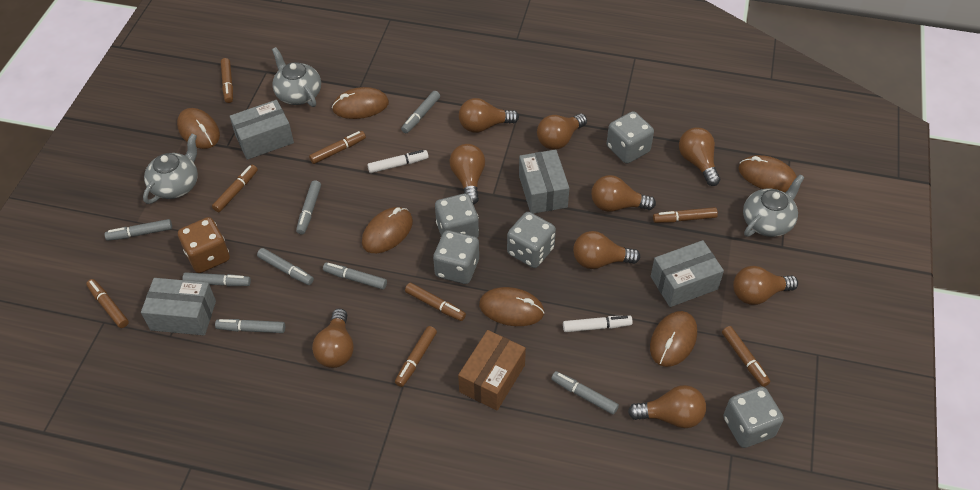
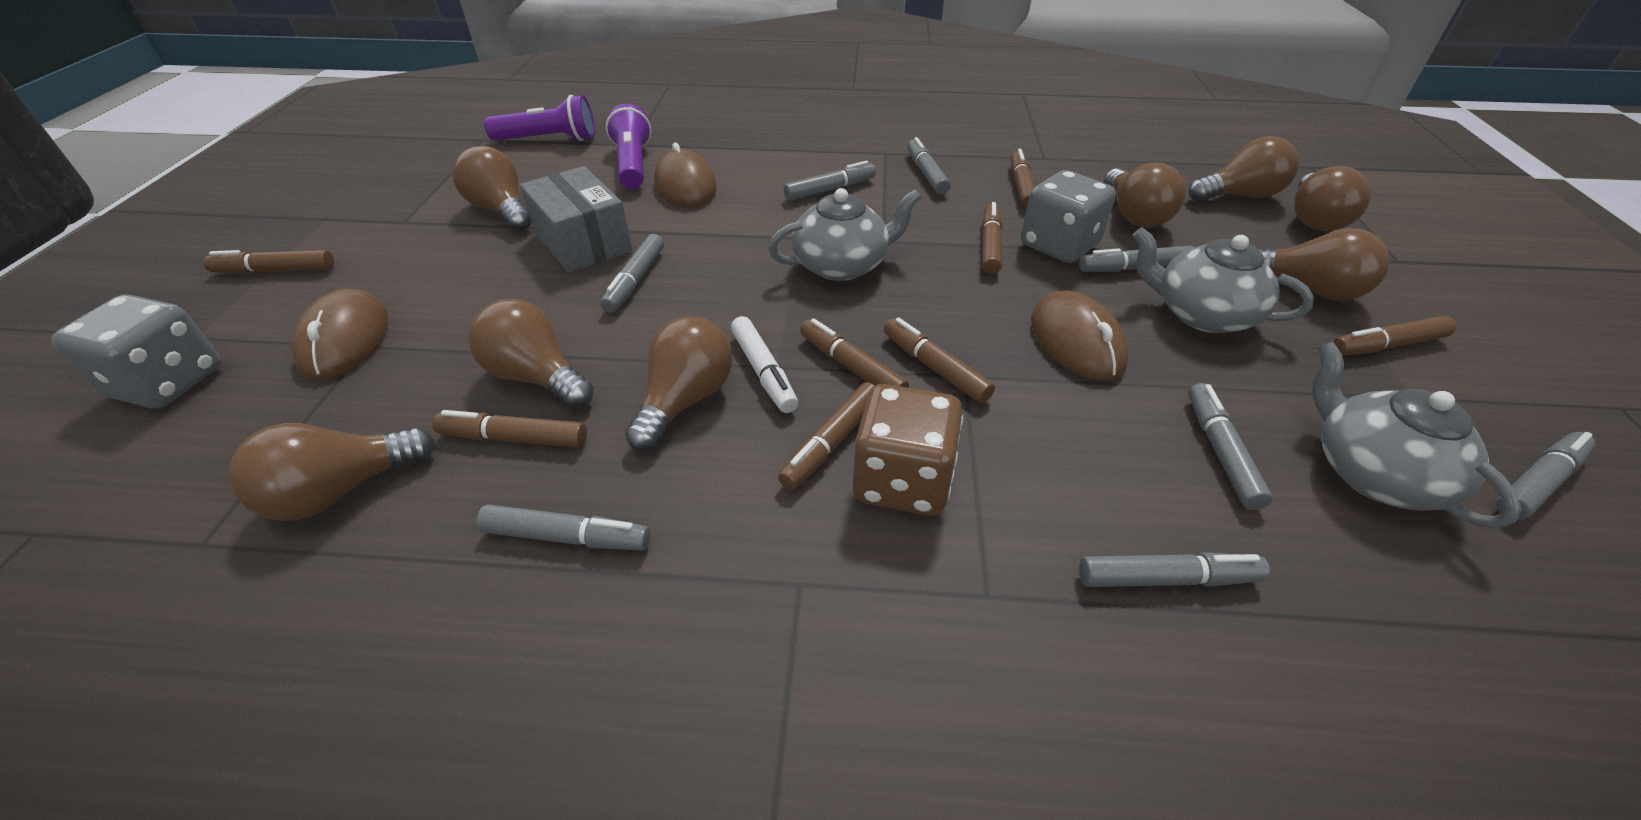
brown box: [458,330,526,410] = 1 -> none = 0
brown light bulb: [312,308,354,368] [450,144,485,205] [459,98,519,133] [537,114,587,150] [573,231,640,269] [591,175,656,212] [628,385,706,428] [679,127,720,186] [733,266,798,305] = 9 -> [228,423,435,521] [452,146,532,231] [468,299,594,409] [625,316,733,451] [1103,163,1186,227] [1188,136,1299,202] [1258,228,1390,300] [1294,166,1371,231] = 8
brown mouse: [177,108,220,149] [332,87,389,119] [362,207,413,253] [479,287,544,326] [650,311,697,367] [739,155,797,192] = 6 -> [291,288,388,380] [654,143,717,208] [1031,290,1129,381] = 3
grey box: [141,278,216,335] [230,100,294,160] [519,150,569,214] [651,240,724,307] = 4 -> [520,166,632,273] = 1
grey dice: [433,230,479,284] [435,193,479,238] [507,212,556,268] [607,111,654,164] [723,387,784,448] = 5 -> [51,294,221,409] [1021,170,1116,263] = 2
purple flashlight: none = 0 -> [484,95,595,141] [606,104,651,189] = 2
white marker: [367,150,429,173] [563,316,633,332] = 2 -> [731,316,798,413] = 1

